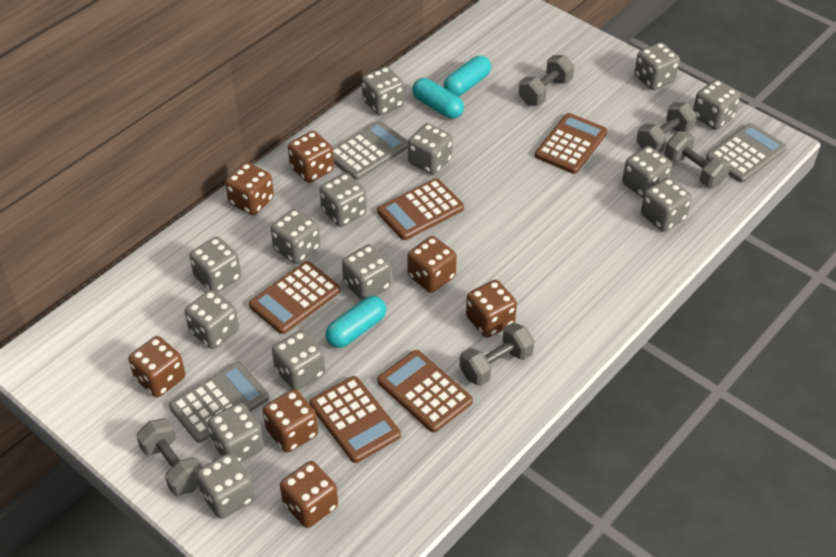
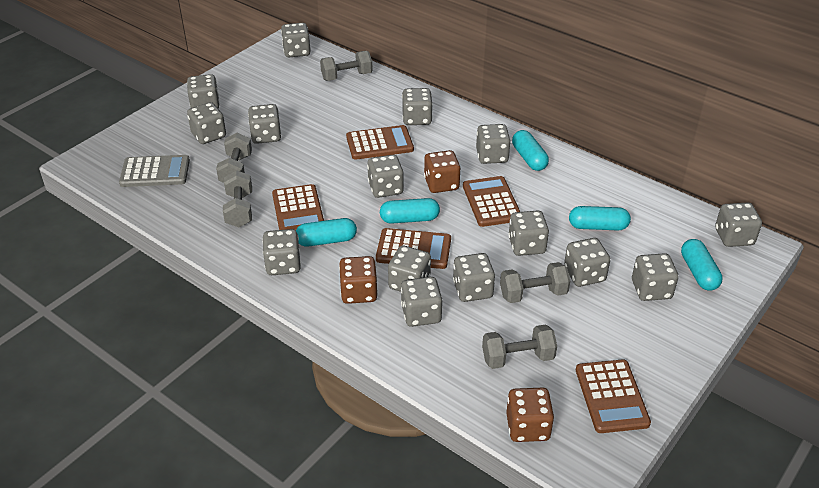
brown dice: [128,336,185,397] [225,162,274,215] [263,389,318,452] [280,461,338,528] [288,131,334,183] [407,236,457,293] [466,280,517,338] = 7 -> [339,256,378,304] [424,150,461,193] [506,388,554,442] = 3
grey calculator: [169,362,269,443] [333,121,408,180] [706,123,787,183] = 3 -> [119,155,190,187] = 1
grey dice: [185,290,239,349] [189,237,241,293] [196,453,255,519] [208,402,264,462] [271,209,320,264] [272,330,325,390] [320,173,367,227] [342,244,391,300] [362,66,404,115] [408,123,453,175] [622,146,672,198] [634,42,680,90] [641,178,692,232] [693,80,740,130] = 14 -> [187,74,220,108] [187,102,226,144] [248,104,281,144] [262,229,301,275] [281,23,311,57] [367,155,404,198] [388,245,431,292] [401,277,443,327] [402,88,433,125] [453,253,495,302] [476,124,511,164] [508,211,549,256] [564,238,610,287] [632,253,678,301] [715,202,762,247] = 15
turquoise capsule: [326,296,386,348] [412,78,464,119] [444,56,491,96] = 3 -> [296,218,357,247] [380,198,440,224] [512,130,549,171] [569,206,631,230] [681,239,723,290] = 5

